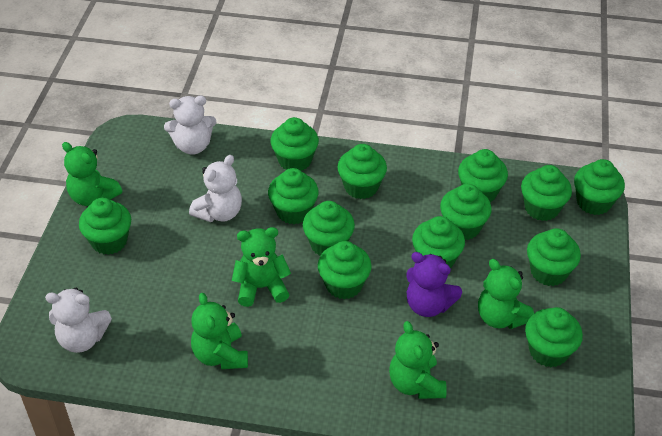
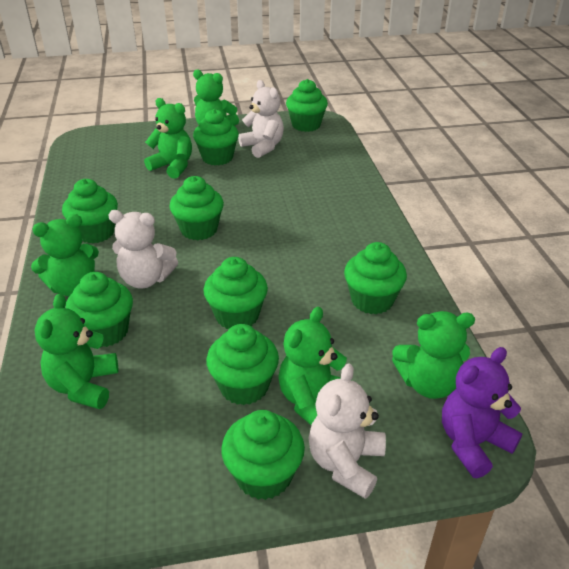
green cupcake: [79,198,131,255] [268,168,319,224] [270,117,319,171] [303,201,355,256] [318,241,372,299] [337,144,387,199] [412,216,465,268] [440,184,492,240] [458,149,508,202] [521,165,572,221] [525,307,583,367] [527,228,581,286] [574,159,625,215] = 13 -> [62,179,118,243] [65,272,133,347] [169,176,224,240] [193,109,239,165] [203,257,268,329] [206,324,279,405] [221,410,305,500] [286,79,328,132] [344,242,407,314] = 9
green teddy bear: [62,142,122,206] [191,293,248,369] [232,227,291,307] [389,321,447,399] [478,259,534,329] = 5 -> [31,214,99,296] [34,294,118,409] [144,98,192,179] [193,69,239,126] [278,307,353,425] [392,311,475,399] = 6

